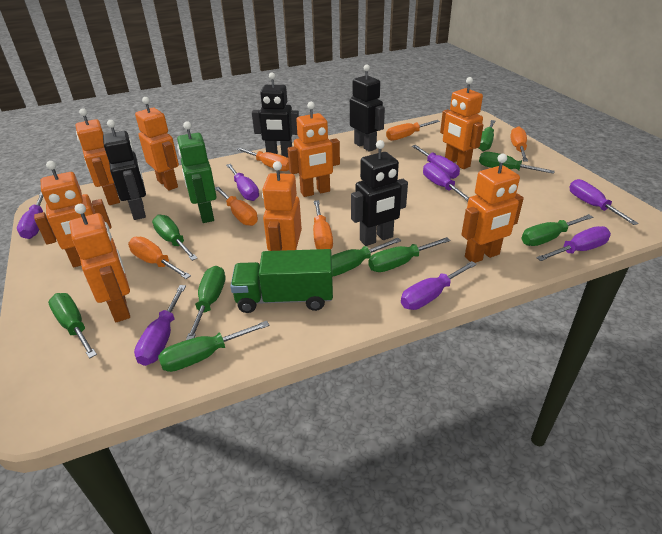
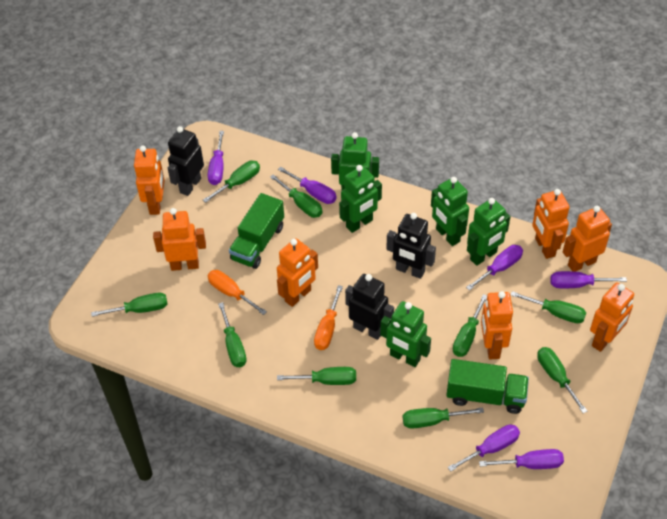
black robot: [103,120,146,220] [252,73,299,158] [350,64,385,152] [351,140,408,246] = 4 -> [168,126,204,196] [345,274,394,340] [386,213,436,279] = 3
green robot: [177,121,217,223] = 1 -> [331,132,379,191] [339,165,382,233] [380,301,431,367] [431,177,469,246] [467,198,511,266] = 5
green truck: [230,249,333,313] = 1 -> [229,193,284,269] [446,359,529,414] = 2
orange robot: [34,161,112,267] [69,204,130,322] [76,108,120,205] [135,97,179,191] [262,161,302,251] [287,102,340,197] [440,77,484,169] [461,154,524,263] = 8 -> [134,146,165,215] [153,208,206,271] [277,238,318,307] [481,291,513,359] [532,189,570,259] [563,206,612,272] [590,283,634,352] = 7
orange screwdriver: [128,237,191,279] [215,186,258,226] [236,147,289,171] [313,200,333,249] [386,120,440,141] [510,127,528,162] = 6 -> [207,270,267,315] [314,285,343,350] = 2
purple screwdriver: [17,192,44,239] [134,285,186,366] [226,164,259,201] [401,261,477,310] [412,145,460,179] [423,162,470,201] [536,226,611,261] [569,179,639,225] = 8 -> [208,131,224,185] [278,166,337,204] [447,424,520,472] [466,245,523,291] [479,449,564,469] [550,271,627,288] = 6

